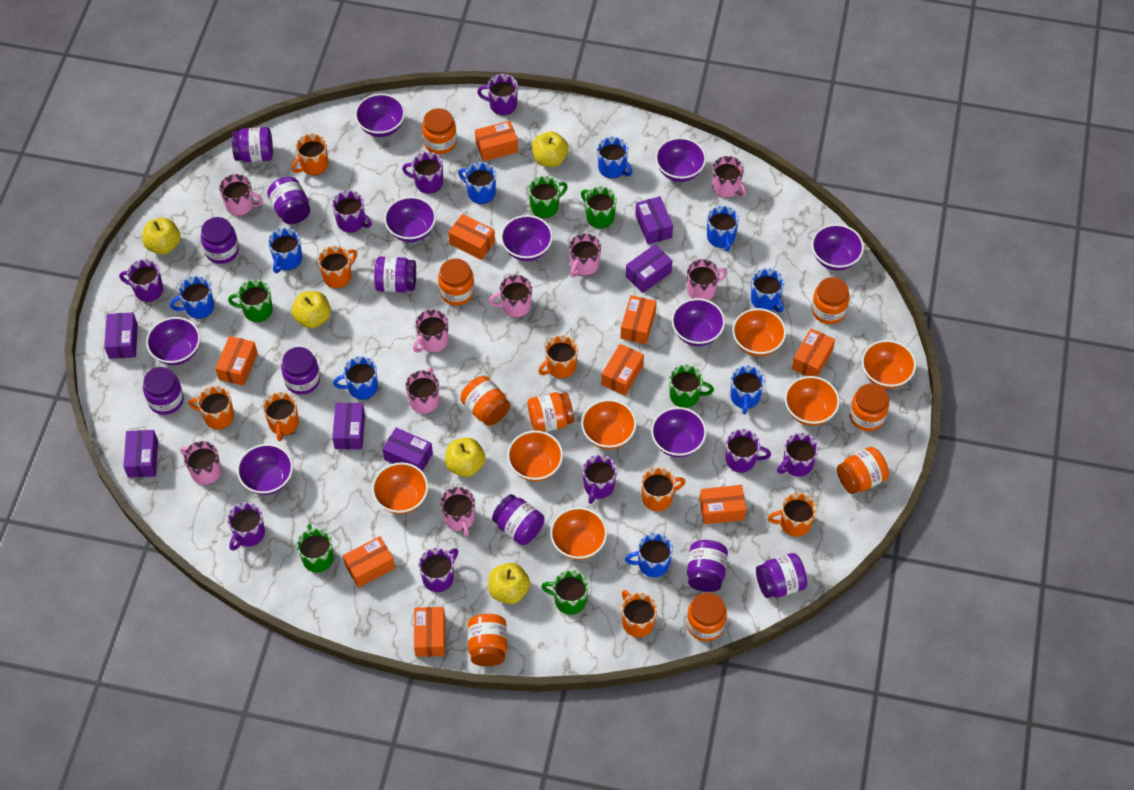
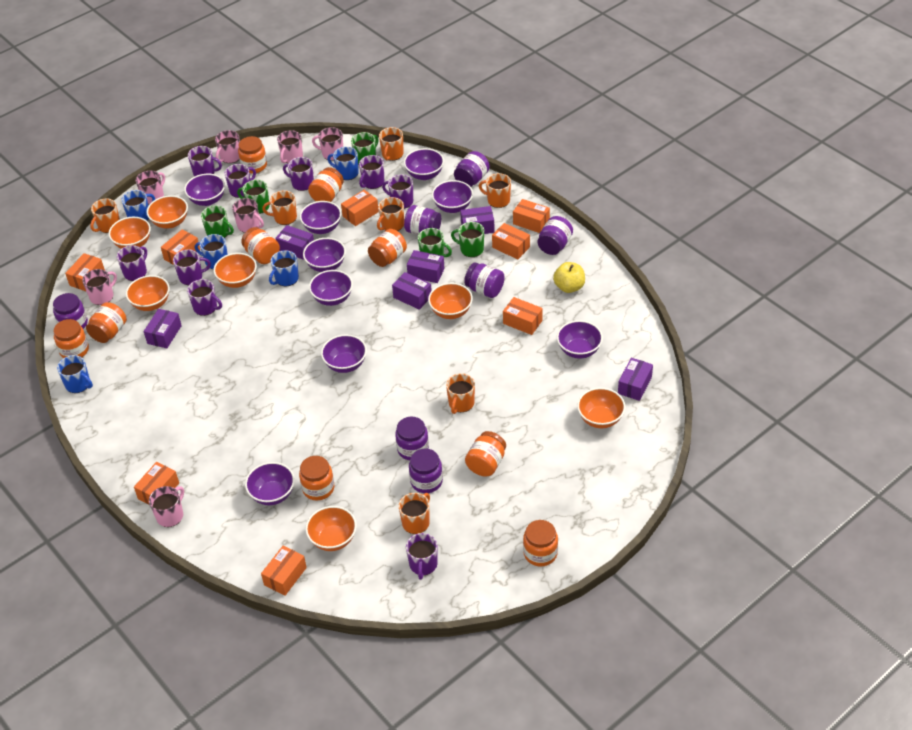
blue mug: [170,276,214,319] [268,228,302,273] [333,356,378,400] [458,162,496,204] [597,137,632,179] [625,533,673,577] [707,206,739,252] [730,366,765,414] [751,268,784,313] = 9 -> [57,355,93,393] [121,190,155,221] [195,234,228,269] [269,250,299,286] [327,147,359,180] = 5
green mug: [228,279,273,322] [297,524,334,573] [529,176,568,218] [541,570,588,615] [581,187,617,229] [670,365,714,408] = 6 -> [201,205,234,238] [237,180,270,214] [351,132,379,164] [418,228,452,257] [451,222,484,257] = 5
orange box: [215,336,258,386] [343,536,395,588] [414,607,445,657] [448,214,495,260] [475,121,518,161] [601,344,644,396] [620,295,656,344] [700,485,746,524] [792,328,835,377] = 9 -> [65,253,105,291] [134,462,179,505] [161,230,200,265] [261,546,307,596] [341,190,379,226] [492,223,530,259] [503,297,543,335] [513,199,550,233] = 8
orange mug: [189,386,234,430] [263,392,299,441] [291,134,328,175] [318,246,357,288] [538,335,578,378] [622,590,657,637] [641,467,685,511] [768,493,817,537] = 8 -> [90,199,120,233] [262,190,297,225] [377,197,404,231] [379,127,404,161] [399,493,430,534] [446,373,475,414] [479,173,511,208] = 7
pink mug: [180,441,221,485] [219,174,263,216] [406,368,439,414] [413,310,448,353] [440,487,475,537] [489,275,532,318] [569,233,601,277] [687,259,728,300] [712,156,746,198] = 9 -> [82,269,117,305] [136,171,165,204] [149,486,184,527] [215,130,240,163] [232,198,264,233] [277,130,303,163] [312,127,343,161] = 7
purple jar: [143,367,184,415] [201,217,239,264] [232,127,273,162] [267,177,310,224] [281,347,320,395] [374,257,416,293] [492,494,544,545] [687,540,728,592] [756,553,807,598] = 9 -> [53,293,88,329] [395,417,429,460] [404,205,441,235] [409,449,443,493] [454,151,490,187] [464,262,505,298] [538,216,573,255] = 7
yellow apple: [142,218,181,255] [292,291,331,328] [445,438,485,477] [488,563,530,604] [532,131,569,167] = 5 -> [553,262,585,293] = 1

